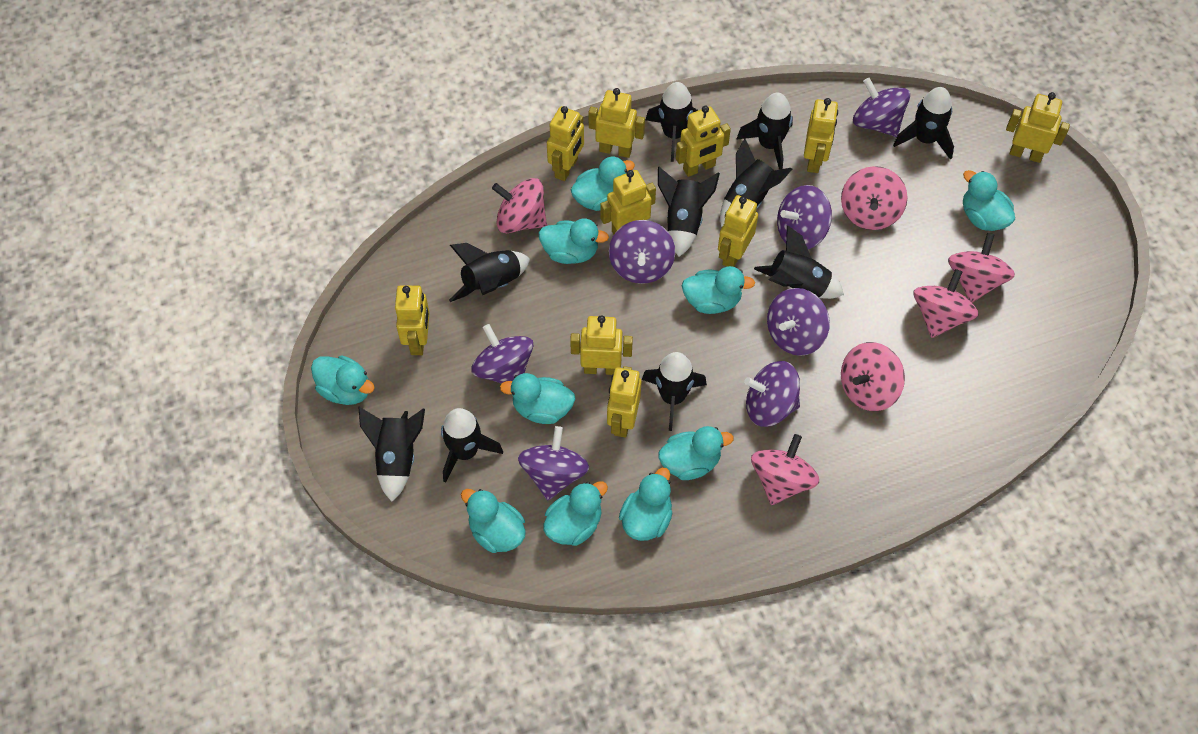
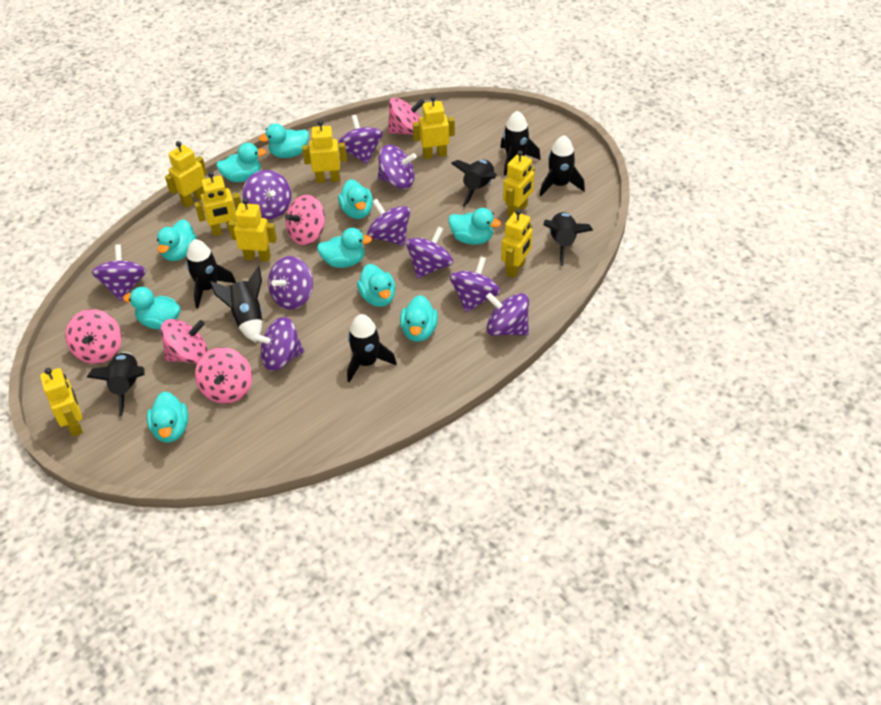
black rocket: [358,407,425,502] [441,408,503,482] [449,243,530,302] [642,352,707,431] [646,82,698,162] [658,167,720,257] [720,138,792,227] [736,92,793,170] [754,225,844,299] [893,87,954,160] = 10 -> [87,352,145,416] [186,239,236,308] [210,266,262,342] [347,314,397,383] [451,160,497,207] [500,111,541,176] [540,135,585,196] [543,212,593,266] = 8
pink spinning top: [492,178,547,233] [751,434,819,505] [841,166,908,230] [841,342,905,411] [913,269,978,338] [948,233,1015,303] = 6 -> [66,309,121,364] [160,319,208,363] [195,347,252,404] [285,195,325,245] [388,98,425,135] = 5
purple spinning top: [471,324,533,384] [518,426,589,500] [609,220,675,284] [744,361,800,427] [767,288,830,356] [777,185,832,249] [853,78,910,137] = 7 -> [92,245,146,301] [243,170,291,219] [252,317,304,371] [268,256,313,309] [338,115,383,164] [367,198,410,246] [378,145,417,189] [406,226,453,278] [449,257,501,312] [486,293,529,336] = 10
yellow robot: [395,285,430,355] [547,106,584,181] [570,315,633,375] [589,88,645,158] [600,170,656,234] [607,366,641,438] [676,106,731,177] [718,195,758,267] [804,98,838,173] [1006,92,1070,163] = 10 -> [40,368,83,437] [165,141,207,208] [195,171,241,236] [228,198,277,262] [302,120,347,183] [413,96,455,159] [501,209,533,278] [503,150,535,217] = 8

